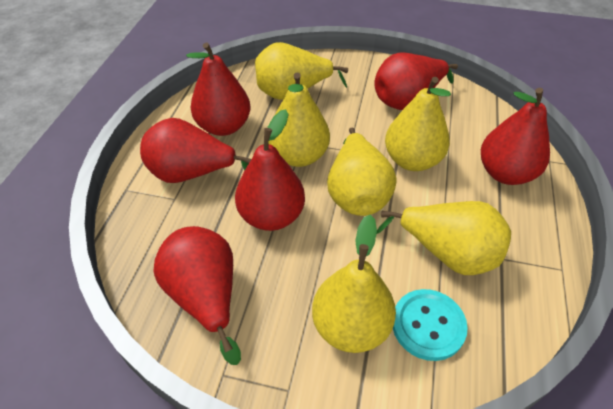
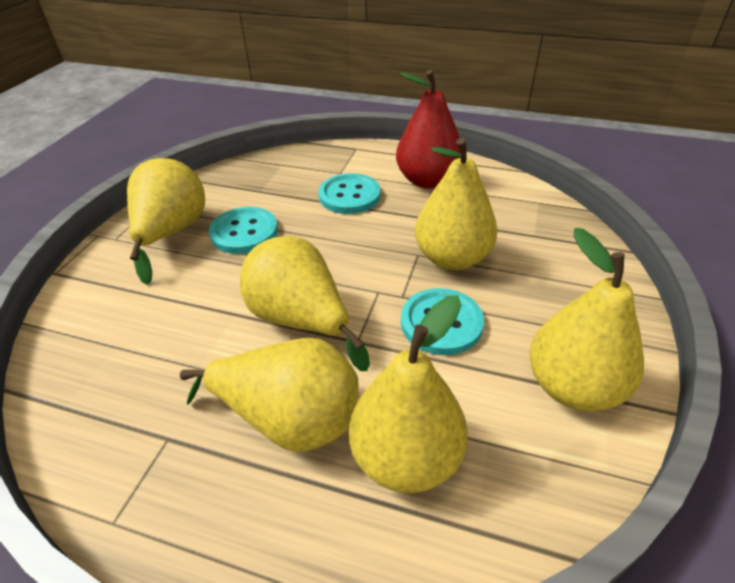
red pear: [140,118,251,183] [153,226,241,365] [186,43,250,136] [235,109,305,231] [374,52,458,110] [481,88,550,185] = 6 -> [396,70,461,189] = 1
turquoise button: [393,289,468,361] = 1 -> [209,207,278,254] [319,173,380,214] [401,288,484,355] = 3

